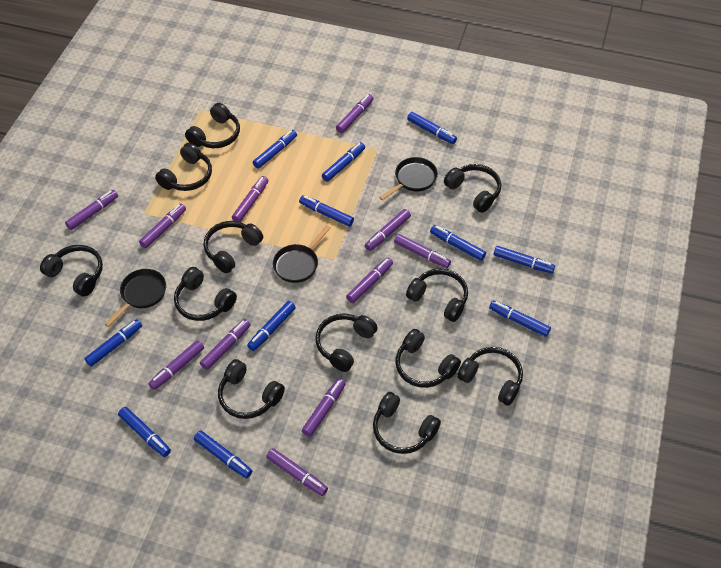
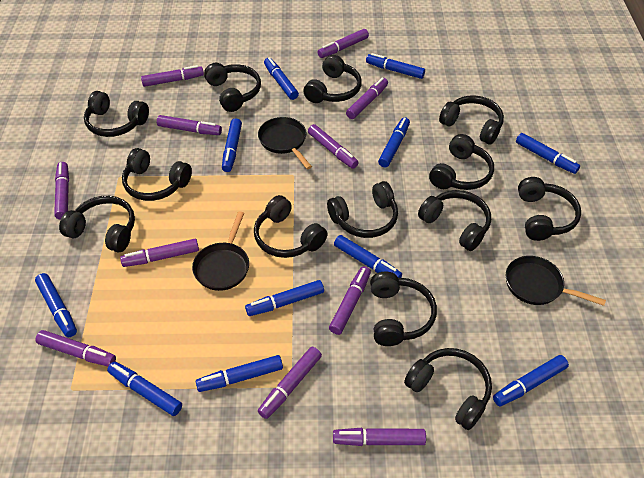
black headphones: [40,245,103,297] [155,143,212,191] [174,267,237,321] [185,103,240,148] [204,221,263,273] [218,359,285,419] [315,313,378,372] [373,392,441,454] [395,329,461,388] [406,268,468,322] [444,164,501,213] [457,347,523,406] = 12 -> [59,196,135,252] [84,91,149,137] [122,148,192,201] [204,63,261,112] [254,195,327,258] [303,55,362,103] [327,181,398,238] [370,272,437,346] [404,348,492,430] [418,190,491,251] [429,134,494,190] [439,95,504,144] [518,177,581,241] = 13

